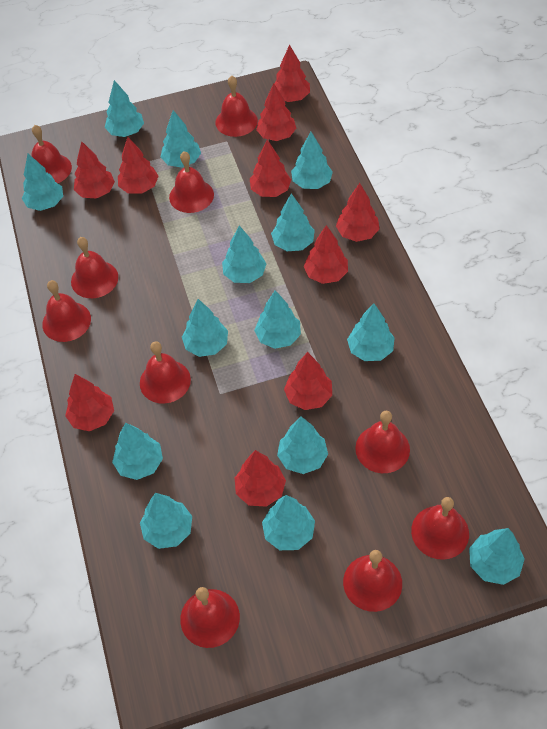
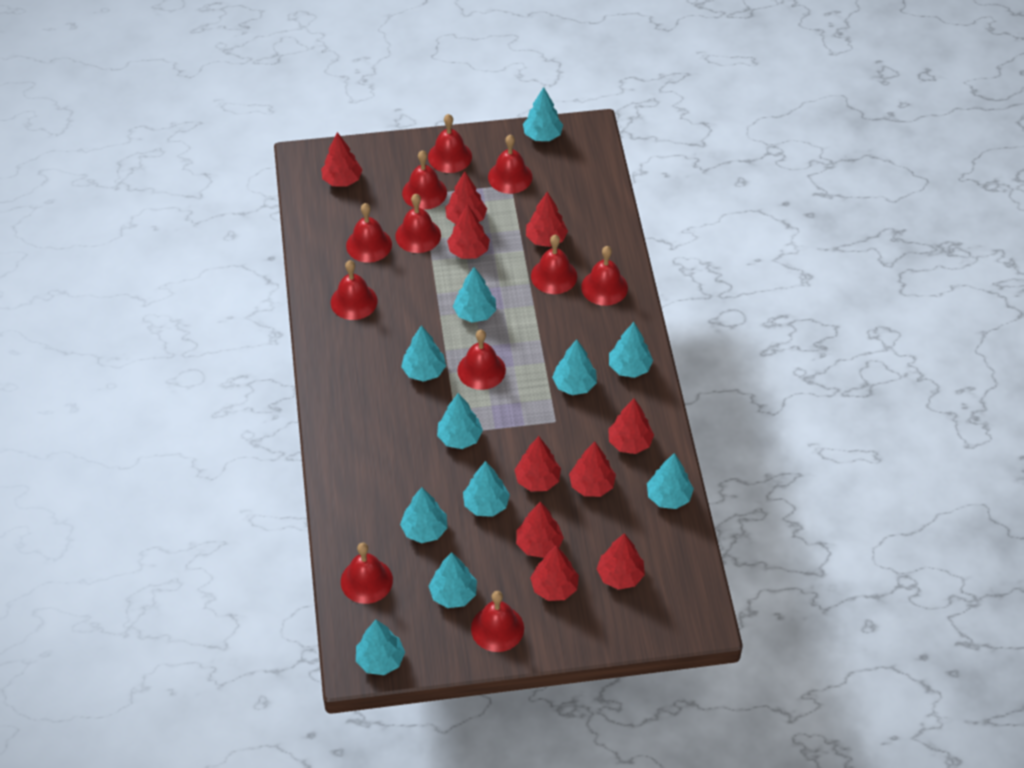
red bell: [32,125,72,183] [42,280,91,342] [71,237,118,298] [140,341,191,403] [169,151,214,213] [180,587,240,648] [216,76,258,137] [343,550,402,612] [355,411,410,473] [411,497,469,560] = 10 -> [331,260,378,320] [341,543,393,604] [346,203,392,263] [395,194,441,253] [402,150,447,210] [428,114,472,173] [458,329,506,390] [471,591,524,652] [488,135,532,194] [531,235,577,294] [581,246,628,306] = 11
turquoise tree: [22,154,63,211] [105,80,144,137] [112,423,163,480] [140,493,192,549] [161,110,201,168] [182,299,228,357] [222,225,267,283] [254,290,301,349] [262,495,315,550] [271,193,315,251] [277,416,328,474] [291,132,333,189] [347,303,395,361] [469,528,525,585] = 14 -> [356,620,405,675] [400,487,448,543] [401,325,446,382] [429,552,477,608] [437,393,483,449] [453,267,496,323] [463,461,510,517] [523,87,563,141] [552,339,597,395] [609,322,653,378] [647,453,694,509] = 11

